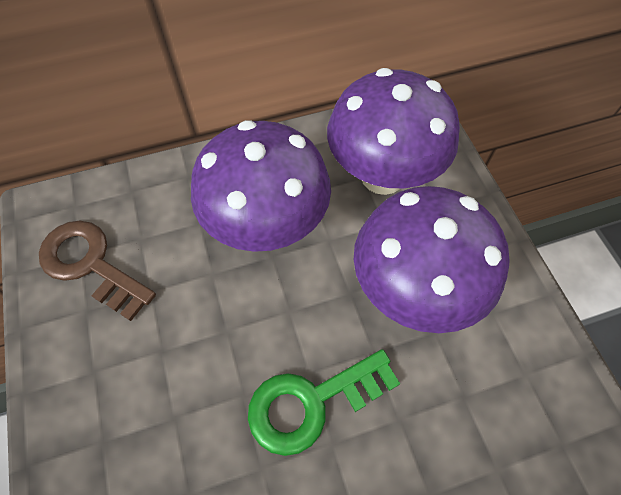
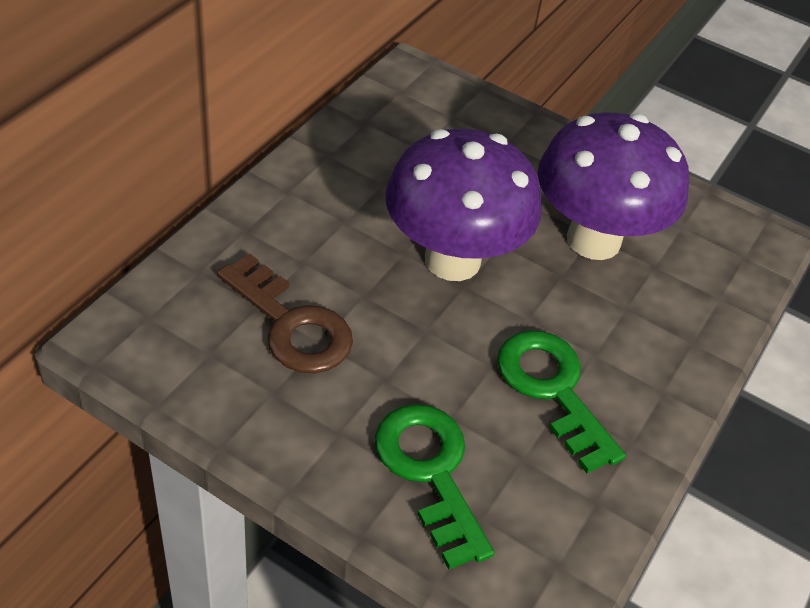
green key: [248,349,400,456] = 1 -> [375,404,495,569] [497,330,626,473] = 2
purple mushroom: [191,120,331,252] [327,68,460,195] [354,186,509,333] = 3 -> [385,128,542,281] [538,112,689,260] = 2

